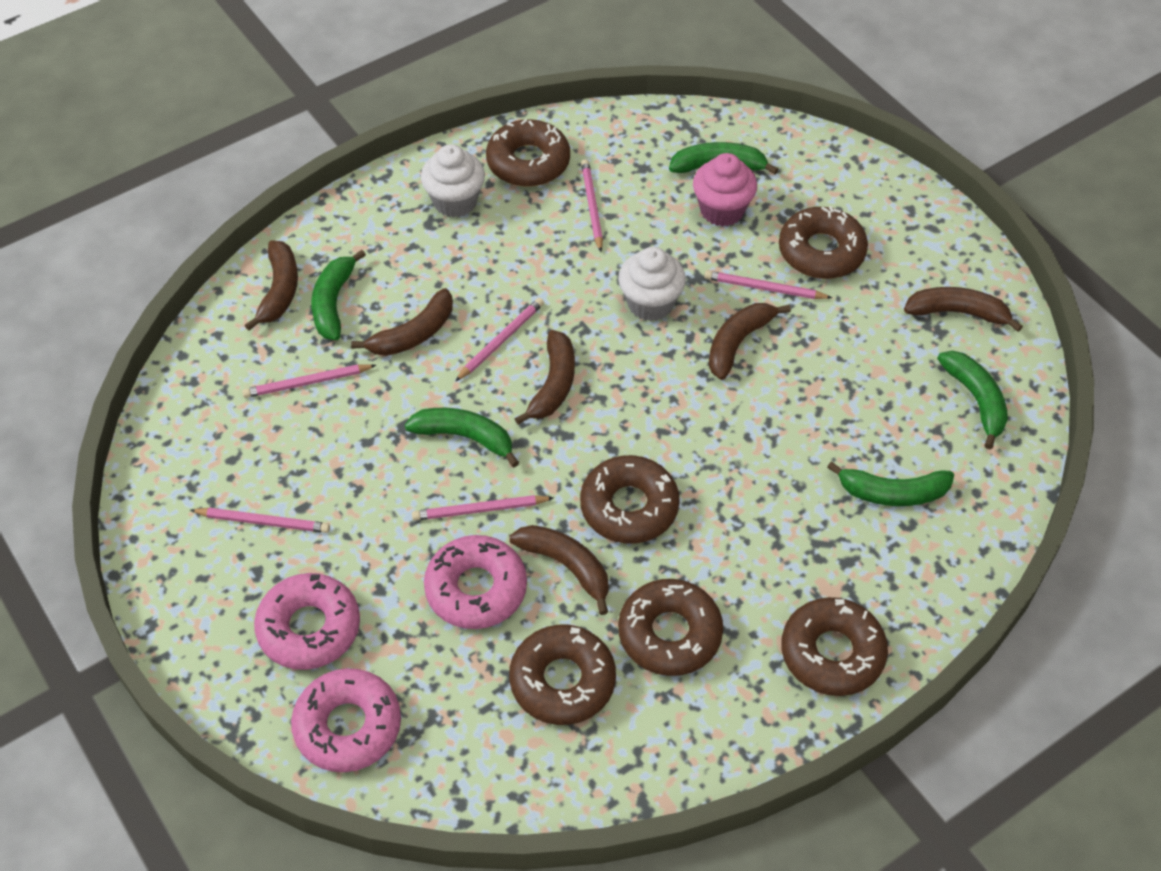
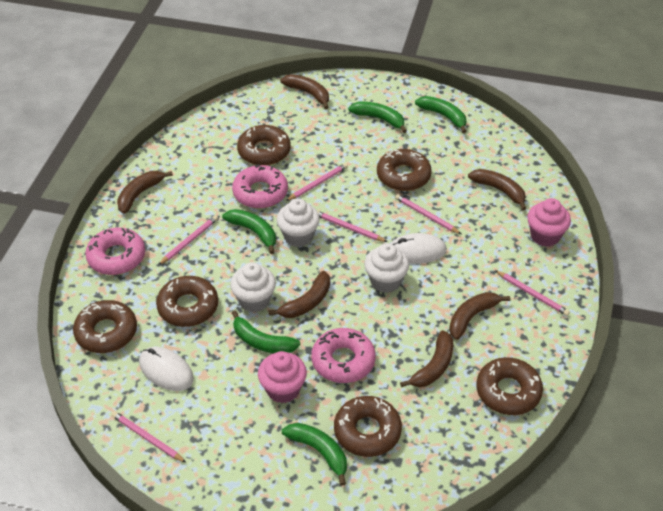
pink cupcake: [693,153,757,227] = 1 -> [258,351,307,403] [527,198,571,247] = 2
white cupcake: [421,144,485,218] [618,247,686,321] = 2 -> [230,262,276,312] [277,199,320,247] [364,243,409,293] = 3
white mouse: none = 0 -> [139,347,194,391] [390,233,447,264] = 2

